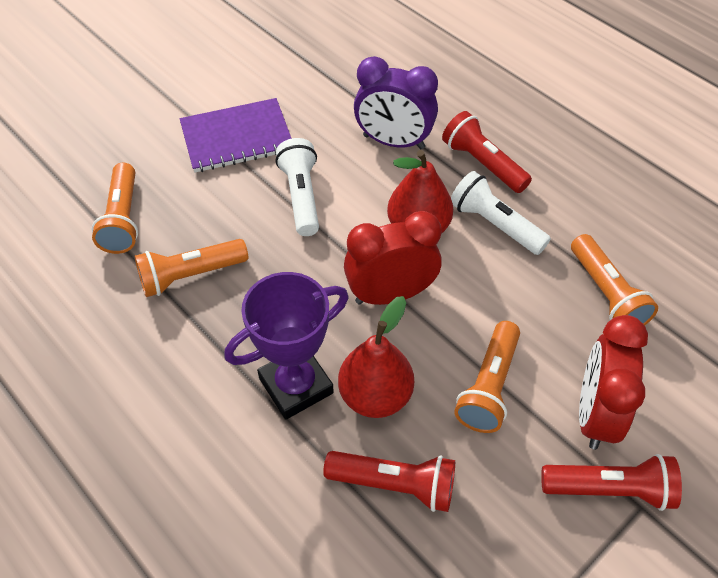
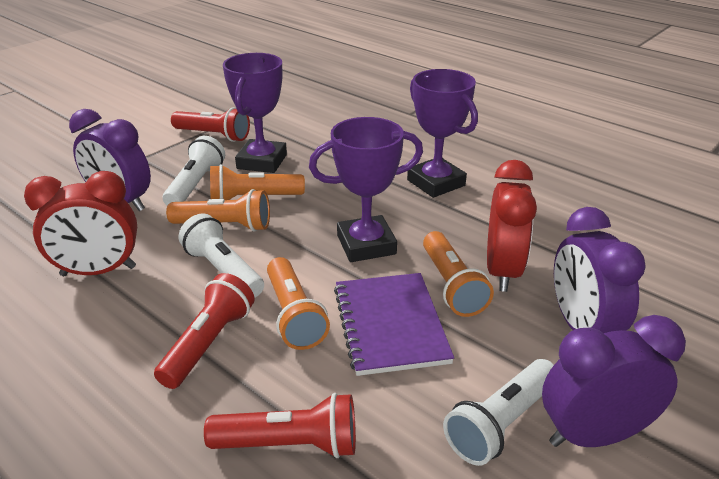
purple clock: [354,56,438,149] = 1 -> [69,109,151,211] [542,315,686,447] [554,207,646,333] = 3
purple trophy: [224,272,348,419] = 1 -> [223,53,287,173] [309,117,423,262] [407,69,478,198] = 3
red pear: [338,296,414,418] [387,150,453,234] = 2 -> none = 0
white flashlight: [275,138,319,236] [451,171,551,255] = 2 -> [163,136,225,206] [179,213,264,298] [443,359,554,466] = 3

